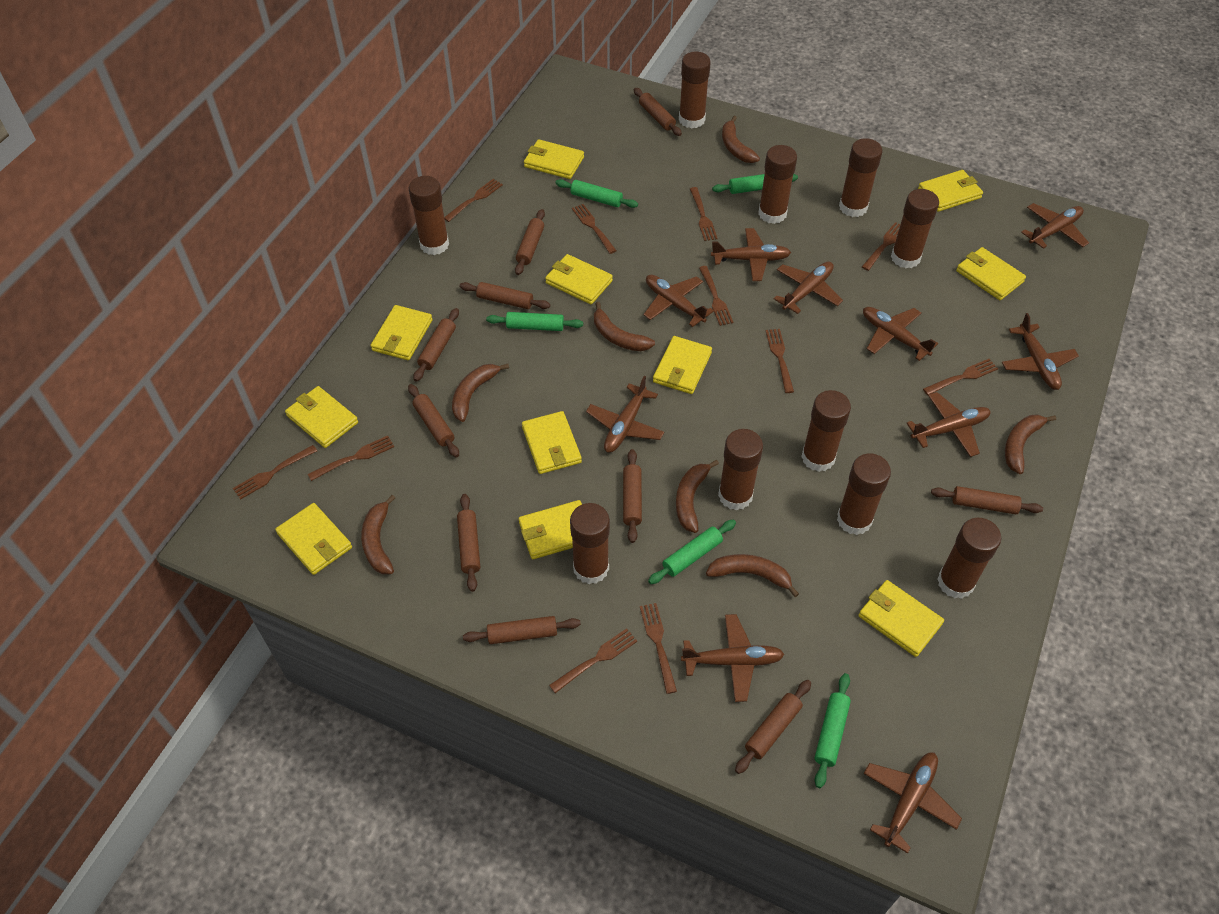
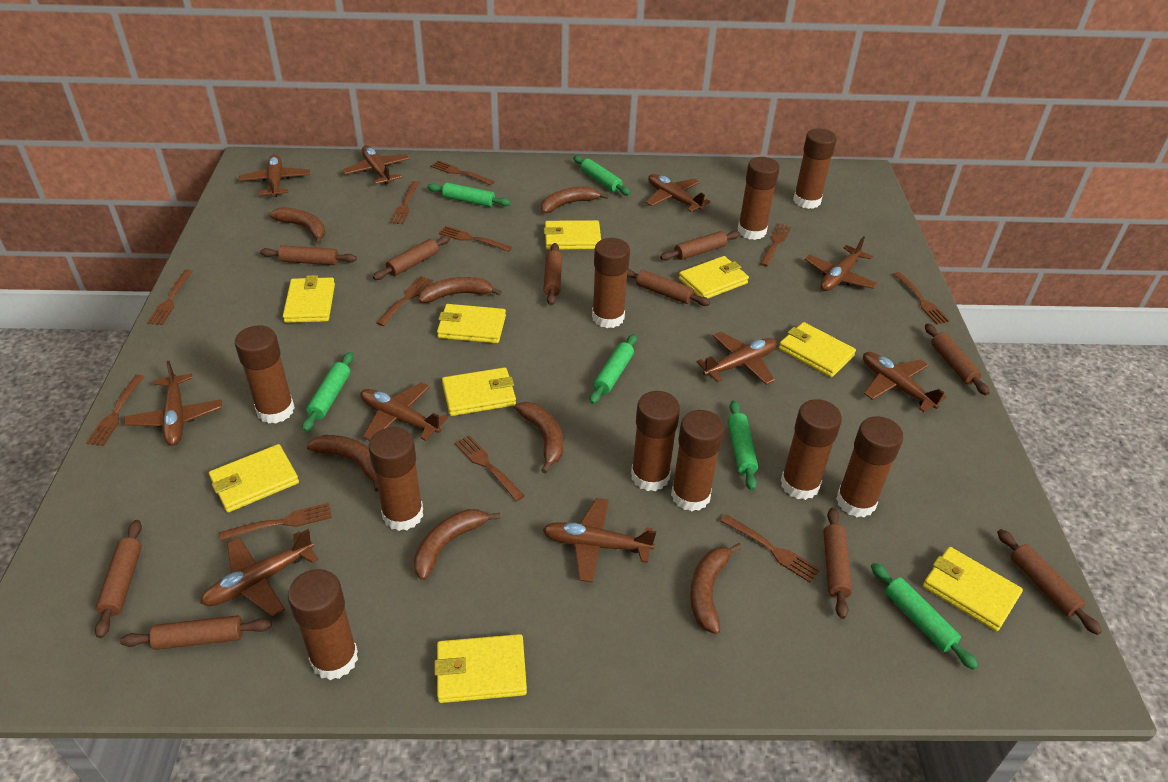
green rolling pin: [486,312,583,331] [555,179,638,208] [648,519,736,584] [712,174,798,194] [815,673,851,788] = 5 -> [302,352,354,432] [427,183,511,207] [573,156,631,196] [590,334,637,404] [728,400,758,491] [871,563,978,670] = 6
yellow wallet: [275,503,352,575] [285,386,358,448] [371,305,433,360] [519,500,582,559] [522,411,582,474] [524,139,584,179] [545,254,613,304] [653,336,712,394] [859,580,944,657] [918,170,983,212] [956,247,1026,300] = 11 -> [209,444,299,513] [283,275,335,323] [434,634,527,703] [437,304,506,343] [442,367,516,416] [544,220,601,250] [679,256,749,298] [779,322,856,377] [923,547,1023,631] = 9

